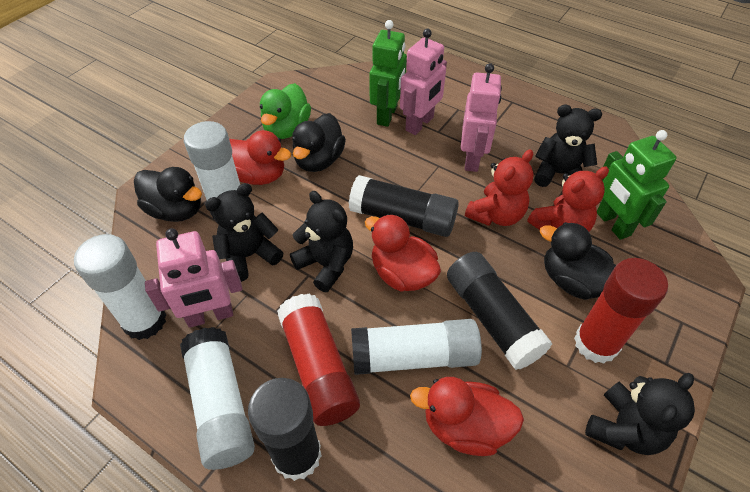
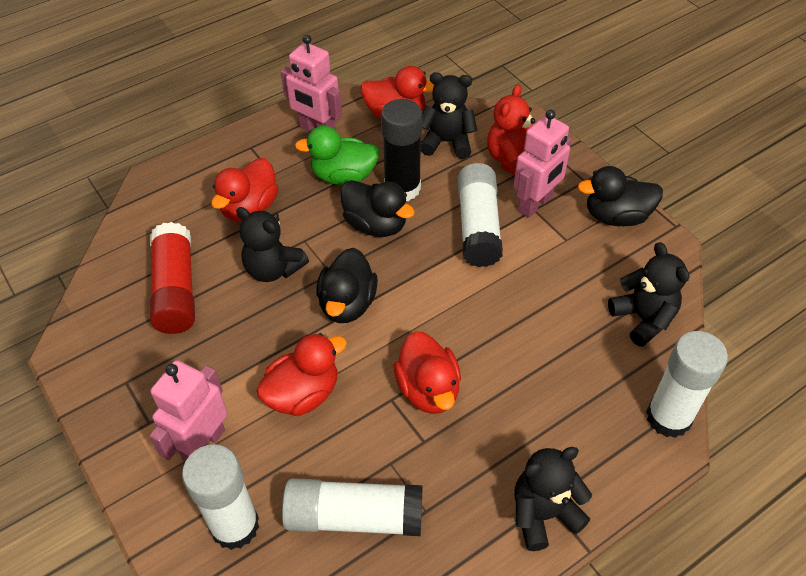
black glue stick: [248,378,322,481] [348,175,459,237] [447,252,552,370] = 3 -> [381,99,422,201] = 1
green robot: [369,20,407,127] [597,130,677,240] = 2 -> none = 0
red duck: [229,130,291,185] [365,214,441,292] [410,377,524,456] = 3 -> [211,158,278,221] [256,333,347,416] [360,66,434,119] [393,331,461,414] = 4
red glue stick: [277,294,360,426] [574,258,668,364] = 2 -> [150,222,195,334] = 1
red teddy bear: [465,149,534,226] [527,166,609,232] = 2 -> [487,85,535,175] = 1

